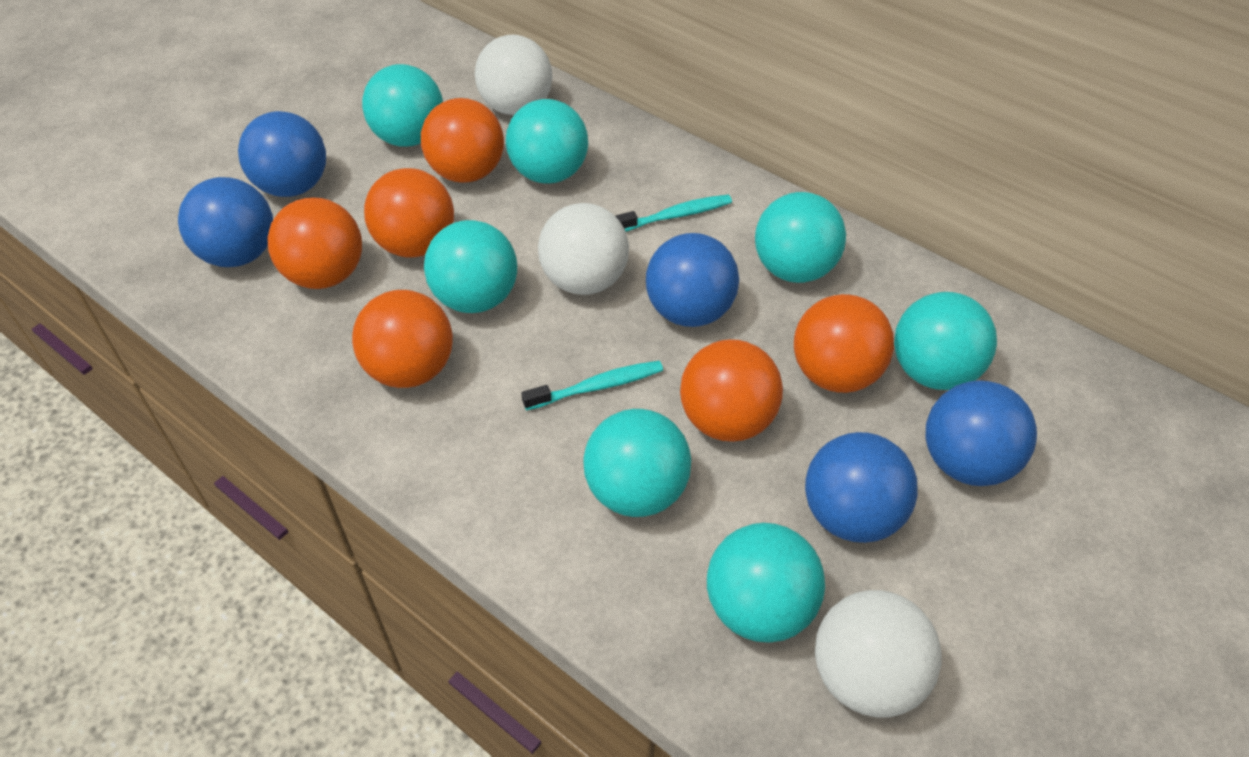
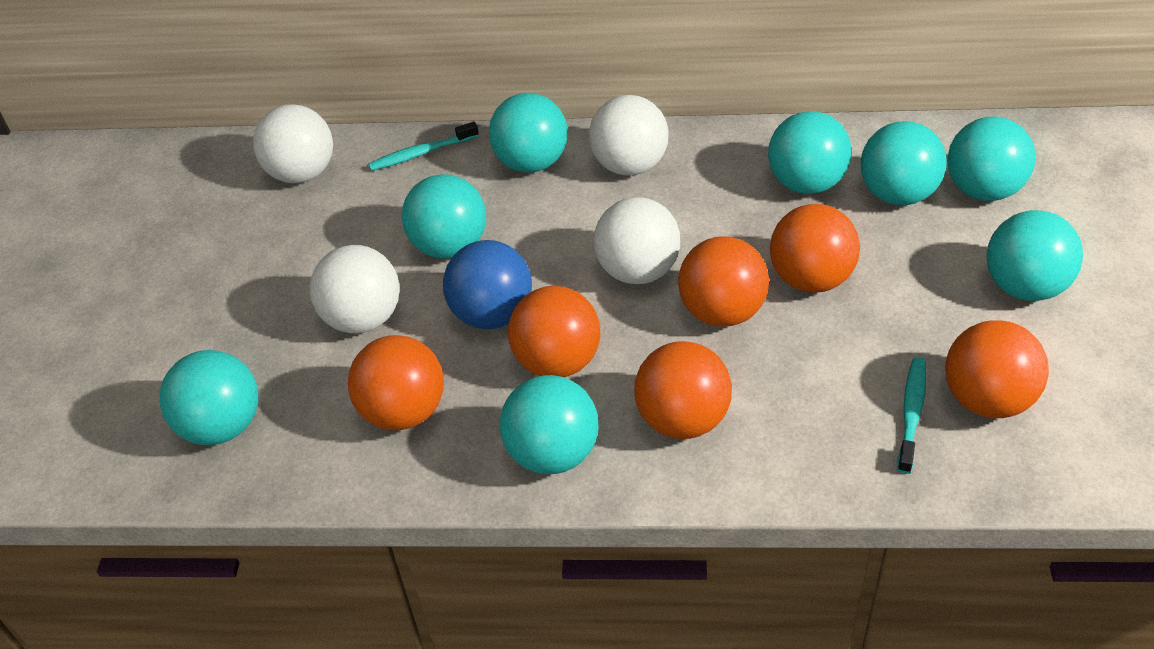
blue ball: [178,177,273,267] [238,111,326,197] [646,233,739,327] [805,432,918,543] [926,380,1037,486] = 5 -> [443,240,532,329] = 1
turquoise ball: [362,64,443,147] [424,220,517,313] [506,99,588,184] [583,409,691,517] [707,523,825,642] [755,192,846,283] [894,292,997,390] = 7 -> [159,350,258,445] [402,174,486,259] [489,93,568,172] [500,375,599,474] [768,111,851,194] [861,121,947,205] [947,117,1036,201] [986,210,1083,301] = 8
white ball: [475,35,552,115] [538,203,629,295] [815,590,942,717] = 3 -> [253,104,333,183] [310,245,400,333] [589,95,669,176] [594,197,680,284] = 4

